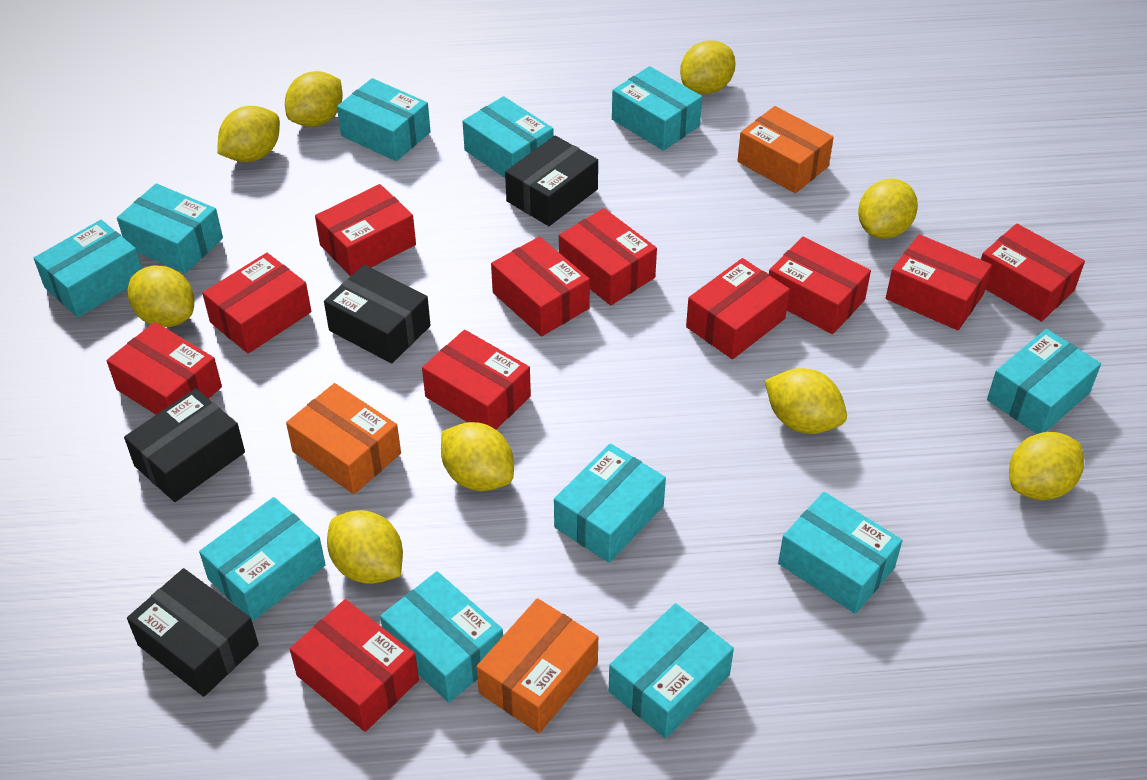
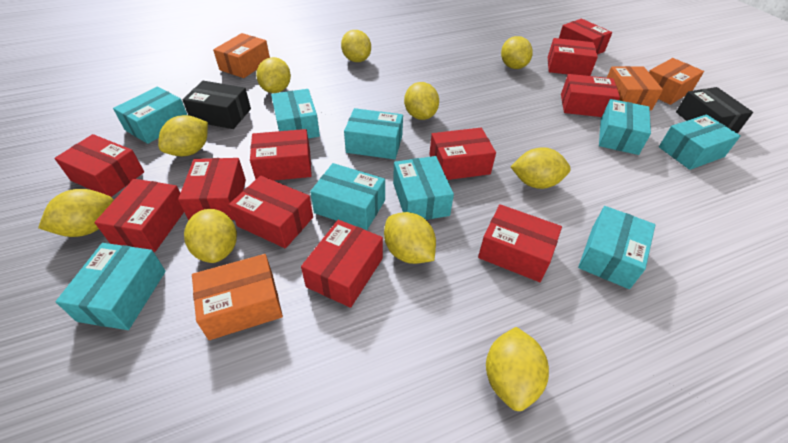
black box: [124,389,245,502] [127,568,259,697] [324,265,431,363] [505,136,598,226] = 4 -> [182,81,251,129] [676,87,753,133] = 2
orange box: [286,383,401,494] [476,598,598,733] [737,106,834,193] = 3 -> [192,254,283,340] [213,33,270,78] [607,66,663,110] [649,58,704,105] = 4
turquoise box: [34,220,142,318] [117,183,223,273] [199,497,326,621] [337,78,431,161] [380,571,503,703] [463,96,554,178] [554,443,666,563] [609,603,734,738] [612,66,702,151] [778,492,902,614] [987,329,1101,434] = 11 -> [55,243,166,330] [113,87,187,144] [271,89,320,139] [310,163,385,231] [344,108,403,159] [393,156,454,220] [578,206,655,289] [599,99,651,155] [659,115,740,170] = 9
yellow lemon: [127,265,194,327] [217,106,280,162] [285,71,343,127] [327,510,403,584] [441,422,514,491] [680,40,736,94] [765,368,847,434] [858,179,918,239] [1009,432,1084,500] = 9 -> [38,189,114,237] [158,115,208,156] [184,209,237,263] [256,57,291,93] [341,30,371,62] [384,212,436,264] [404,82,439,120] [486,327,549,411] [501,36,533,69] [511,147,571,189] = 10

